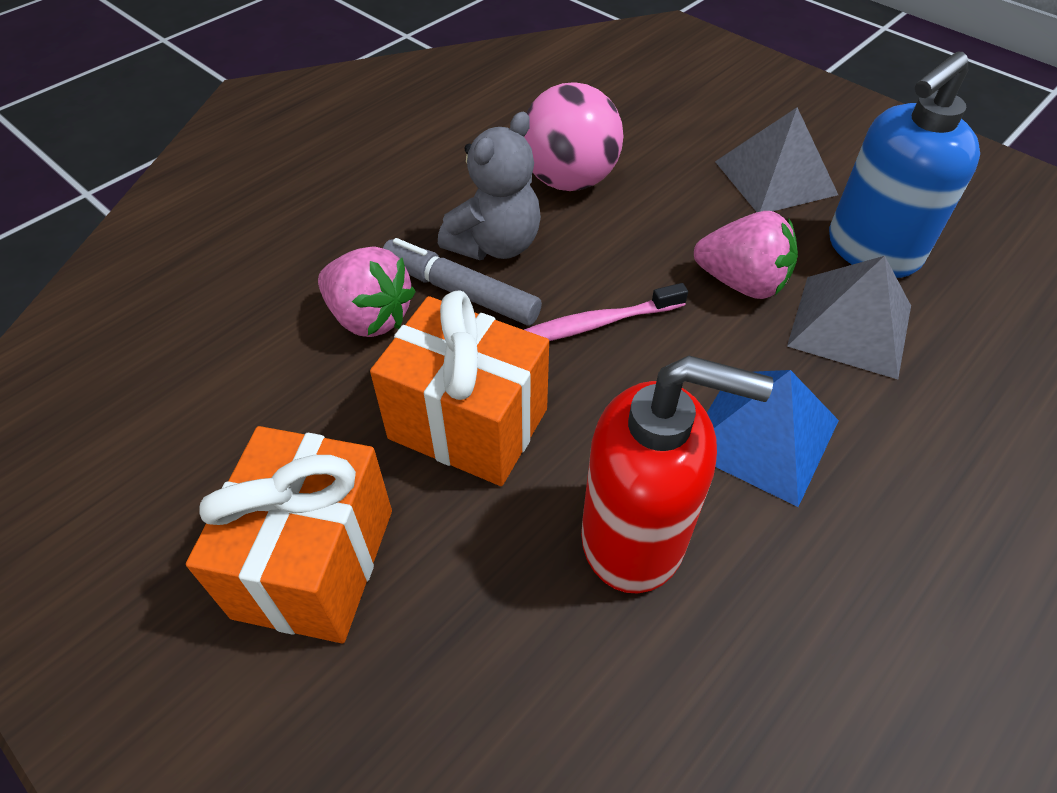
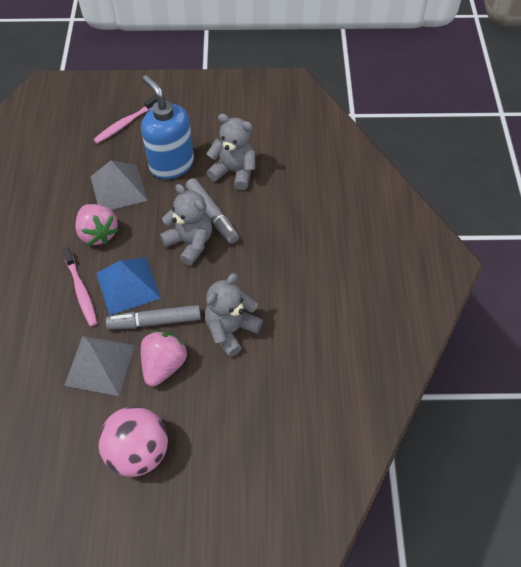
grey marker: [383,238,542,326] = 1 -> [106,305,201,330] [186,178,239,244] = 2
grey teddy bear: [438,112,541,260] = 1 -> [160,184,212,266] [205,273,263,357] [206,114,255,190] = 3
orange gift: [186,426,392,643] [370,290,549,486] = 2 -> none = 0
pink toothbrush: [524,283,688,341] = 1 -> [62,248,97,327] [93,95,158,144] = 2
red soap dispenser: [581,356,773,593] = 1 -> none = 0

